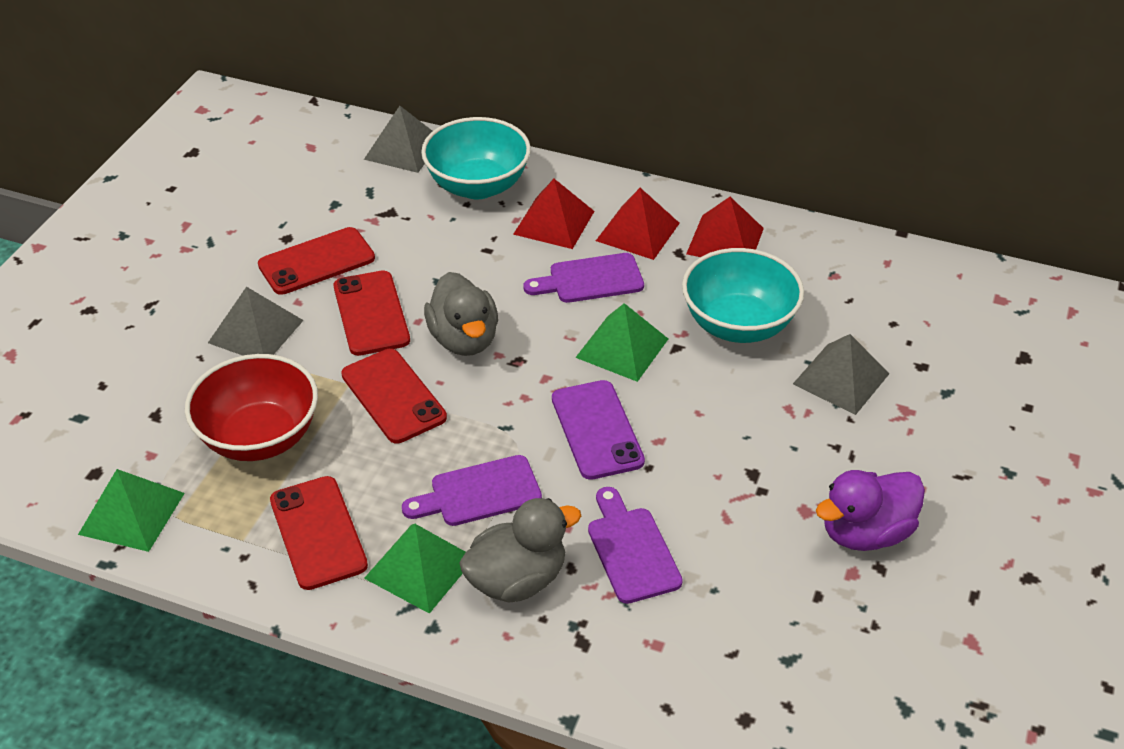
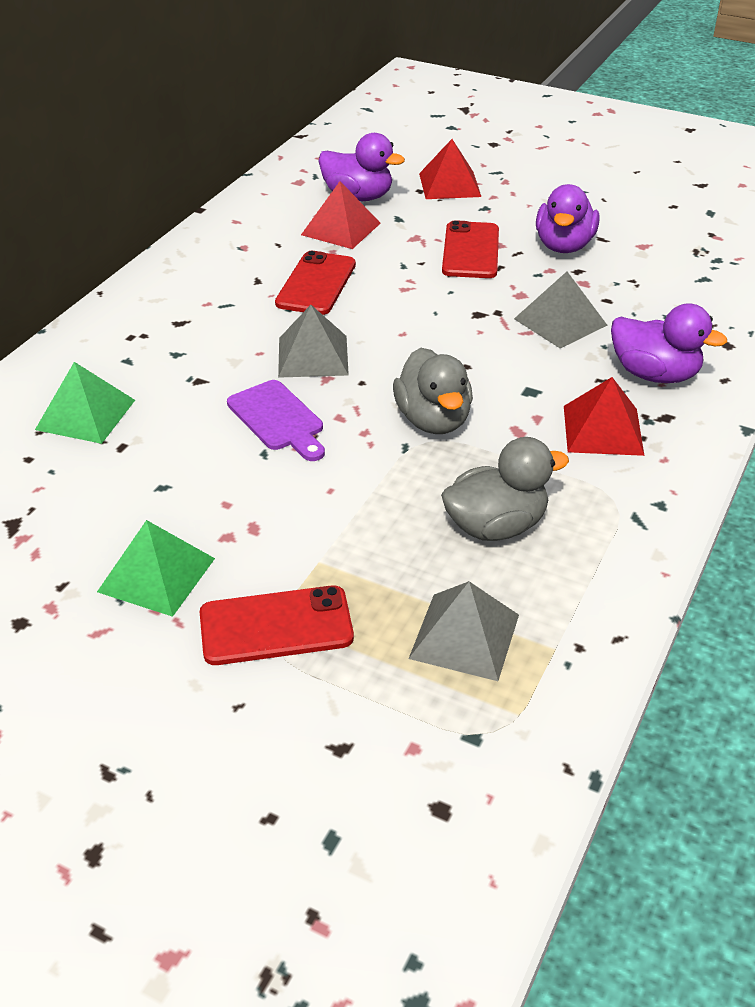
green pyramid: [78,469,185,552] [364,524,465,614] [575,303,668,382] = 3 -> [35,362,135,444] [97,520,215,617] = 2
purple cutting board: [402,455,542,526] [524,253,644,303] [588,487,683,604] = 3 -> [227,380,325,461] = 1
purple duck: [816,470,925,551] = 1 -> [319,133,405,201] [536,184,599,253] [611,303,727,383] = 3
purple phone: [552,380,645,480] = 1 -> none = 0
red bowl: [185,354,318,461] = 1 -> none = 0
red phone: [258,227,375,295] [270,476,368,590] [334,270,410,356] [342,349,447,443] = 4 -> [200,585,354,665] [275,251,356,315] [442,220,499,278] = 3
turquoise bowl: [421,117,531,199] [682,248,804,343] = 2 -> none = 0

